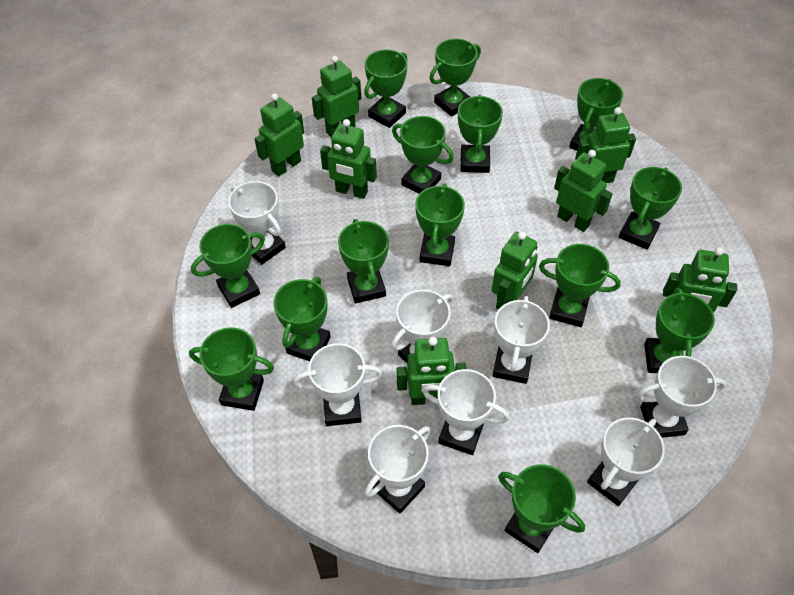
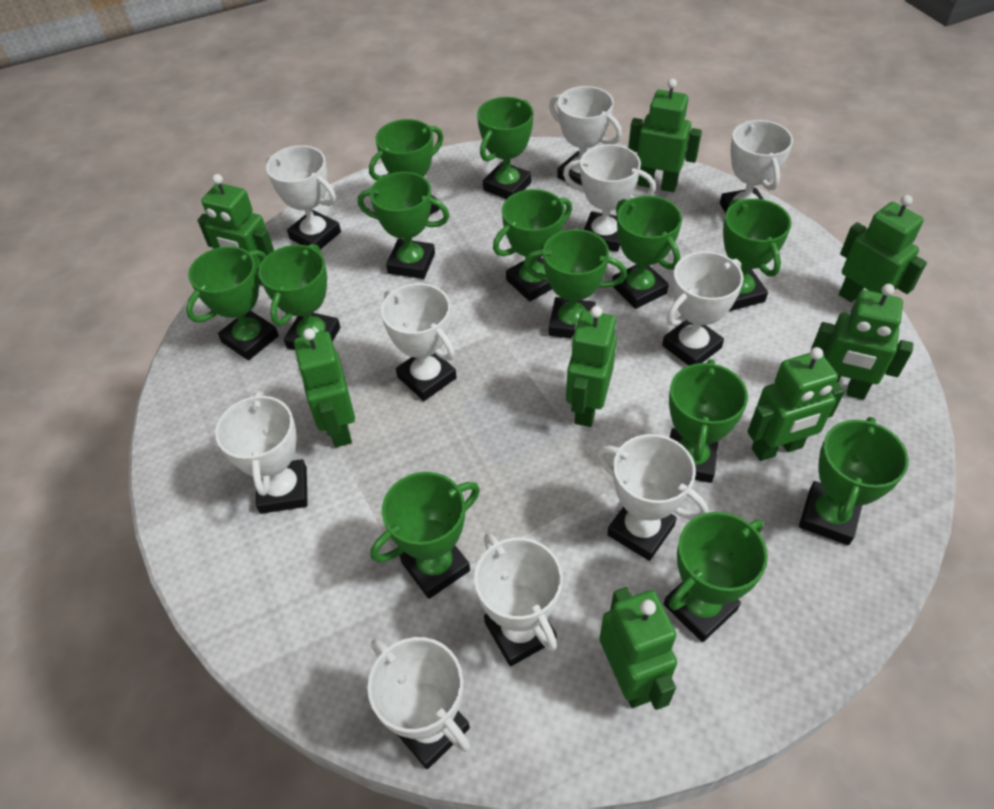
green trophy: [189,327,274,411] [191,224,265,308] [273,277,331,361] [338,219,389,303] [364,49,408,128] [392,116,454,194] [415,184,465,266] [429,38,481,117] [458,95,503,173] [498,464,585,553] [539,244,621,327] [569,78,623,151] [619,167,682,250] [644,288,715,373] = 14 -> [186,246,279,360] [258,244,340,350] [358,172,450,279] [369,119,443,215] [370,472,480,599] [477,97,533,199] [493,189,572,302] [524,229,627,339] [612,196,682,309] [664,512,768,642] [669,359,748,483] [723,199,791,311] [799,417,909,545] = 13
white trophy: [228,181,286,264] [294,343,382,426] [365,425,431,513] [391,290,453,363] [422,369,509,455] [493,296,550,384] [587,417,665,506] [637,356,726,438] = 8 -> [215,391,308,514] [266,145,341,250] [368,637,471,769] [381,283,457,401] [474,534,563,666] [549,86,622,185] [563,144,656,252] [597,434,709,561] [662,251,744,366] [720,120,793,214] = 10

